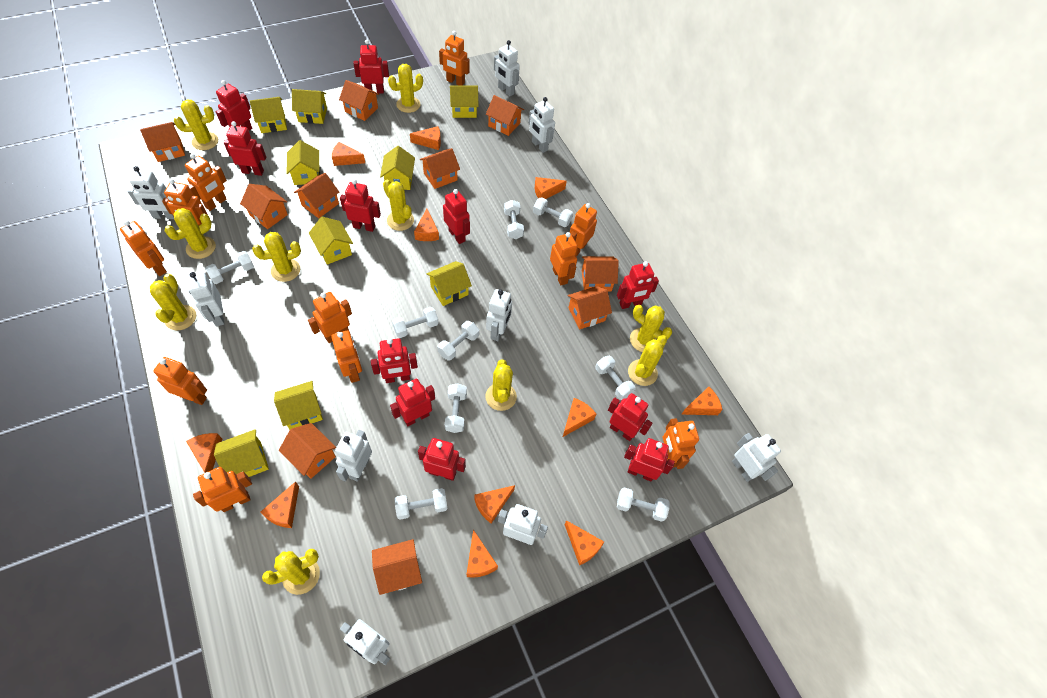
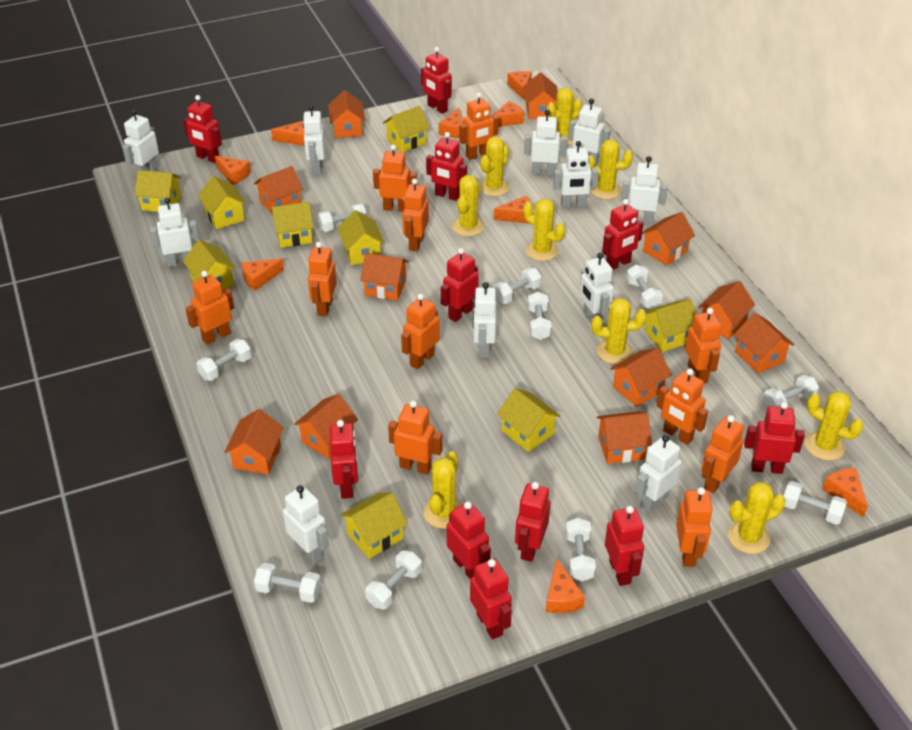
orange cheese: [186,433,222,473] [260,482,299,528] [332,142,365,166] [410,126,441,150] [414,209,439,241] [467,530,498,578] [474,485,515,524] [535,177,567,199] [563,398,596,437] [564,520,604,565] [681,387,723,415] = 11 -> [215,156,251,185] [241,258,284,291] [271,121,304,146] [439,108,463,138] [492,101,524,127] [494,196,531,224] [507,71,532,100] [546,559,585,613] [822,468,868,518] = 9
orange house: [140,122,185,162] [240,184,288,229] [279,423,336,479] [294,173,339,218] [339,80,379,121] [372,539,422,595] [420,148,460,189] [486,95,524,136] [568,286,612,329] [582,256,619,292] = 10 -> [224,409,284,474] [254,166,303,215] [294,394,358,459] [328,90,365,138] [360,253,409,301] [523,73,558,119] [597,411,652,464] [610,348,672,407] [642,212,695,266] [698,281,755,339] [734,313,794,374] = 11
white dumbbell: [205,251,254,284] [392,307,438,338] [395,488,447,520] [437,321,479,361] [445,383,467,433] [504,200,524,239] [533,197,573,227] [595,356,636,400] [617,488,669,522] = 9 -> [196,339,252,381] [254,563,321,603] [318,203,367,232] [365,550,422,609] [493,267,542,304] [528,292,552,340] [565,517,596,581] [626,264,663,309] [762,375,819,409] [783,481,847,525] = 10
white robot: [127,166,174,219] [187,272,225,326] [335,430,372,482] [340,619,390,665] [486,289,512,341] [494,40,520,96] [498,504,548,545] [529,97,555,153] [732,433,781,482] = 9 -> [122,109,159,177] [149,198,199,267] [283,485,329,564] [303,105,325,175] [473,282,496,358] [524,110,567,176] [553,141,598,208] [568,99,610,166] [579,252,614,326] [621,156,668,224] [635,435,682,513] = 11
yellow cactus: [150,274,196,330] [165,208,216,259] [174,99,218,150] [252,232,301,282] [262,549,320,595] [383,180,414,231] [388,64,423,113] [485,360,517,411] [628,335,667,386] [630,305,672,352] = 10 -> [424,451,462,529] [452,175,484,237] [479,136,509,197] [523,198,565,261] [547,88,582,145] [588,139,633,200] [591,298,647,364] [728,482,785,554] [805,391,864,461] = 9

